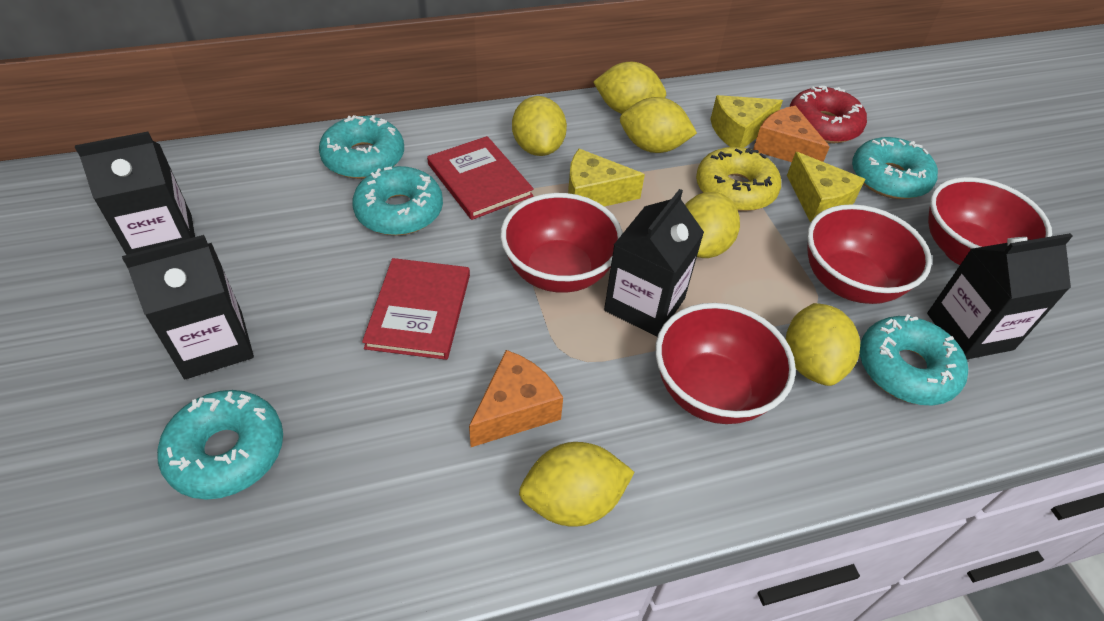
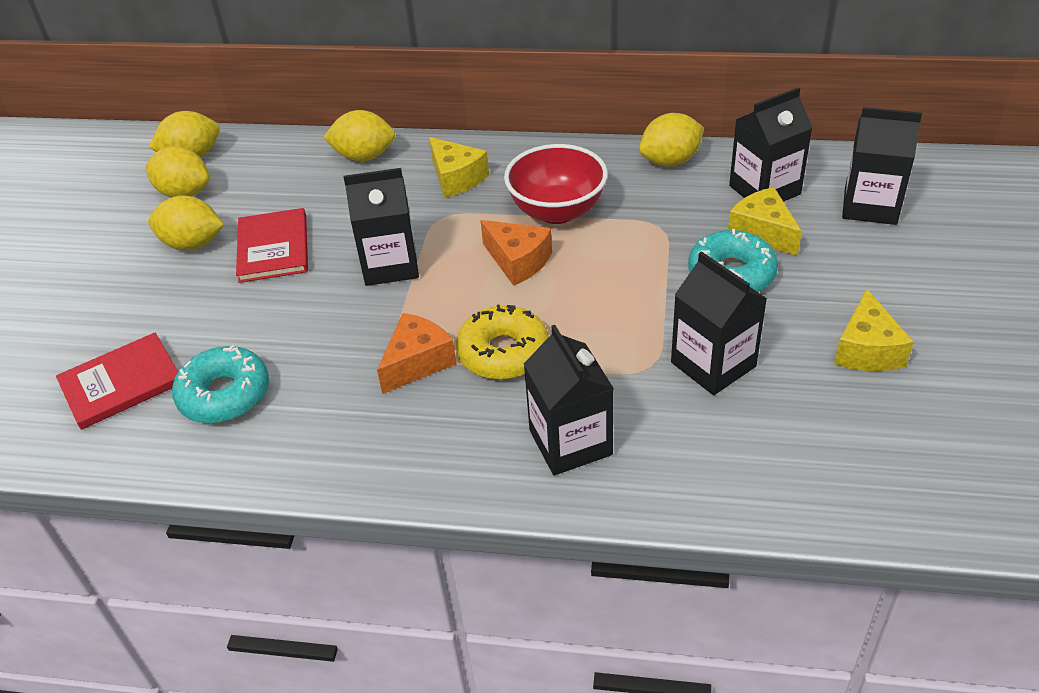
black carton: [75,132,195,255] [122,235,254,379] [604,189,704,337] [927,233,1072,359] = 4 -> [343,168,419,286] [524,325,614,475] [671,251,767,395] [729,87,813,202] [842,107,922,225] = 5
red bowl: [500,193,623,293] [655,303,796,424] [807,204,932,304] [928,177,1052,265] = 4 -> [504,144,608,224] = 1
red donut: [789,86,867,143] = 1 -> none = 0
turquoise donut: [157,390,283,500] [319,115,404,179] [352,166,443,235] [852,137,938,199] [860,314,968,405] = 5 -> [172,345,269,424] [688,229,778,292] = 2
yellow lemon: [512,96,567,156] [519,442,634,527] [593,62,666,114] [620,97,697,153] [685,192,740,258] [786,303,860,386] = 6 -> [145,146,209,198] [148,195,224,250] [149,111,220,158] [323,110,395,161] [639,113,704,167] = 5

